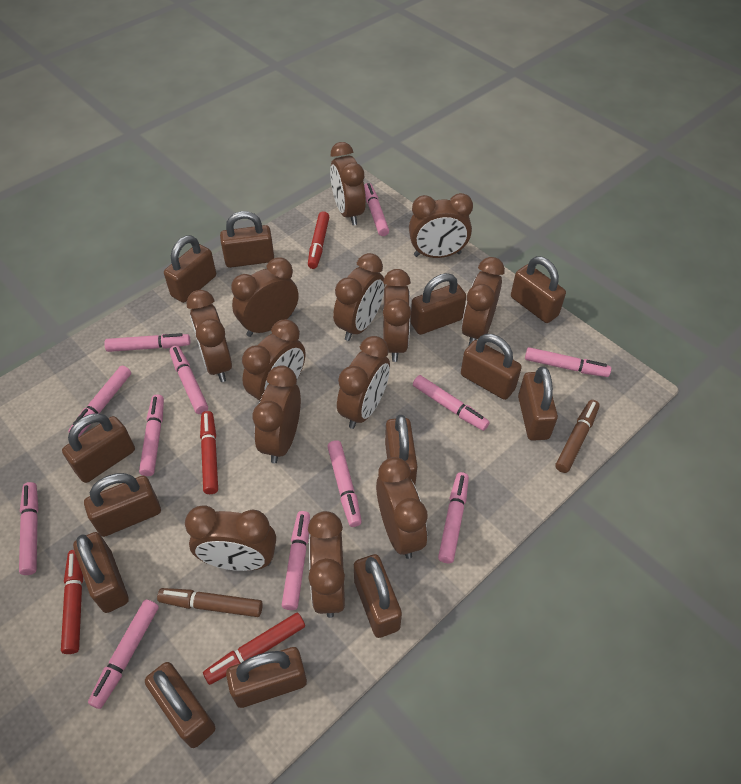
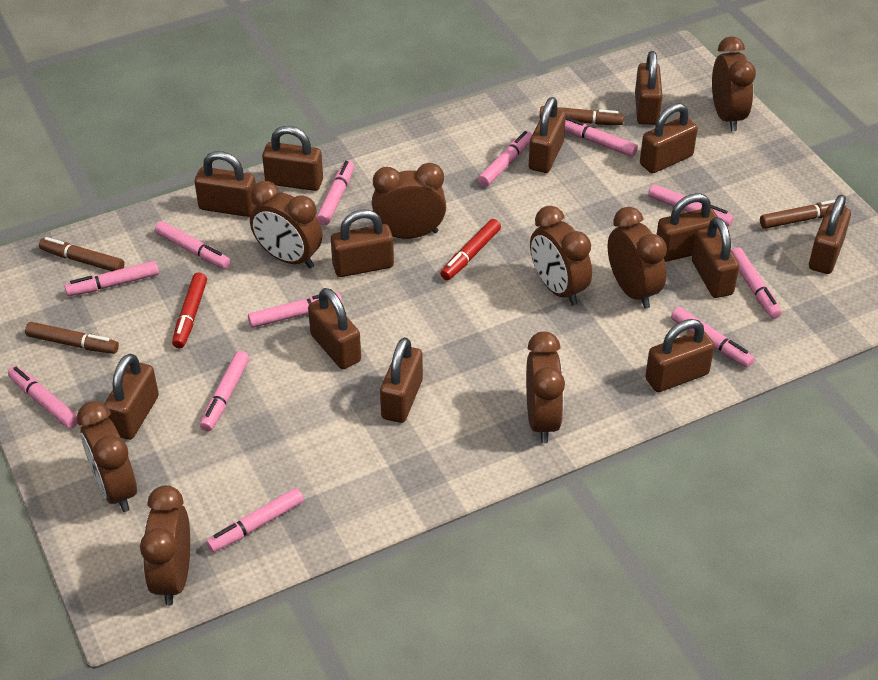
brown clock: [185,506,276,571] [186,290,232,382] [231,257,299,337] [242,319,305,403] [252,366,301,464] [308,511,345,618] [330,142,366,225] [333,253,385,341] [337,336,390,429] [376,457,428,559] [383,269,411,362] [409,193,473,258] [462,257,505,345] = 13 -> [77,401,137,512] [140,485,190,606] [250,181,322,269] [372,163,446,239] [526,332,565,443] [530,206,592,306] [608,207,667,309] [712,36,756,131] = 8
brown marker: [157,588,263,617] [555,400,600,473] = 2 -> [25,322,119,354] [39,237,124,271] [539,106,624,125] [760,199,846,229] = 4
red marker: [61,550,83,654] [200,411,218,494] [203,612,305,685] [308,211,329,269] = 4 -> [172,273,207,348] [440,219,501,280] = 2

